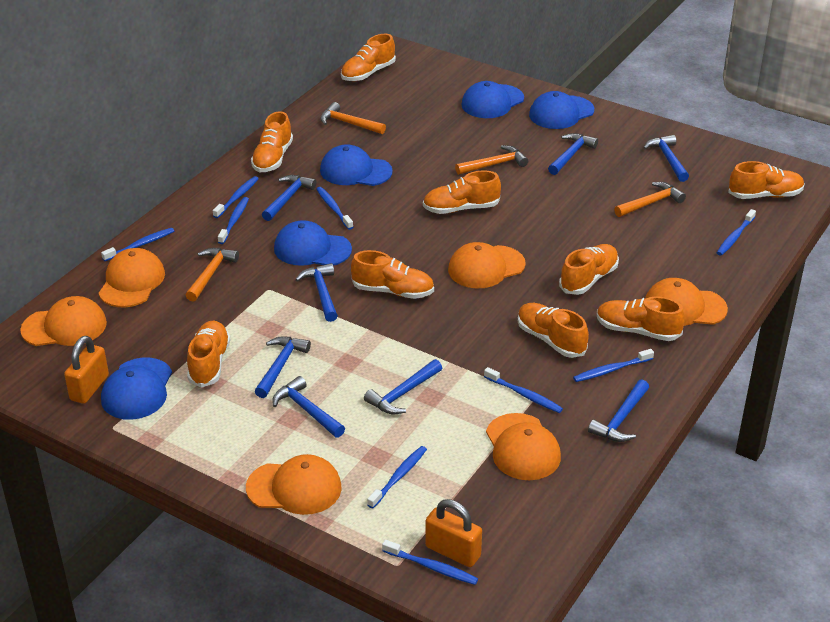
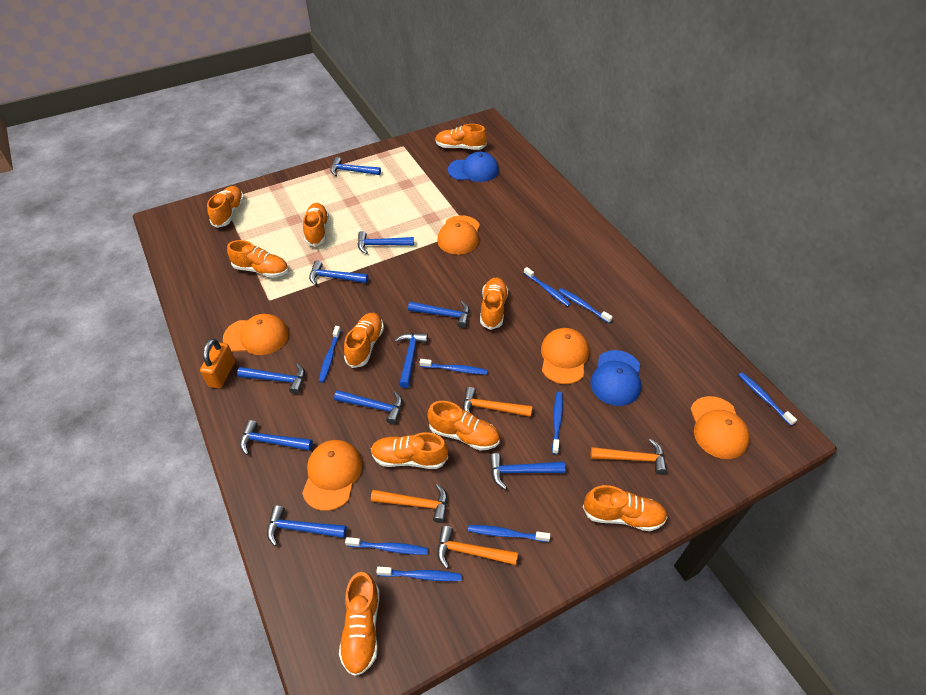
blue cap: [101,358,172,420] [274,220,352,266] [320,144,393,186] [461,81,524,118] [529,91,594,129] = 5 -> [448,152,499,182] [590,350,641,406] = 2
blue hammer: [255,336,311,398] [262,175,317,221] [272,376,345,438] [295,263,338,322] [364,359,442,414] [548,133,598,175] [588,380,649,442] [643,135,689,182] = 8 -> [237,363,305,394] [240,420,313,455] [267,505,347,546] [309,260,368,286] [330,157,381,176] [334,390,403,424] [357,231,414,254] [394,333,428,388] [408,301,469,328] [489,453,565,489] = 10
orange cap: [20,296,107,346] [98,248,165,308] [246,454,342,515] [448,242,526,288] [486,413,561,480] [645,278,728,326] = 6 -> [223,314,289,355] [302,440,363,511] [437,215,480,255] [541,328,589,384] [690,396,750,459] = 5
orange padlock: [64,336,109,404] [425,499,482,567] = 2 -> [200,339,235,389] = 1
orange shoe: [187,320,231,388] [251,111,293,172] [341,34,396,81] [351,250,434,299] [423,170,501,214] [518,303,589,358] [559,244,619,295] [597,297,685,341] [728,161,805,199] = 9 -> [207,186,244,228] [227,240,289,278] [303,203,329,247] [339,572,380,676] [344,313,384,368] [371,432,448,469] [427,401,500,451] [435,124,487,150] [480,278,508,330] [583,485,667,531] = 10

